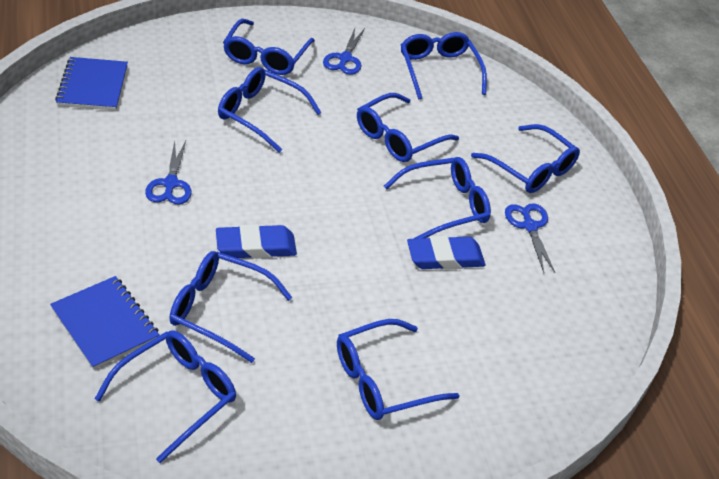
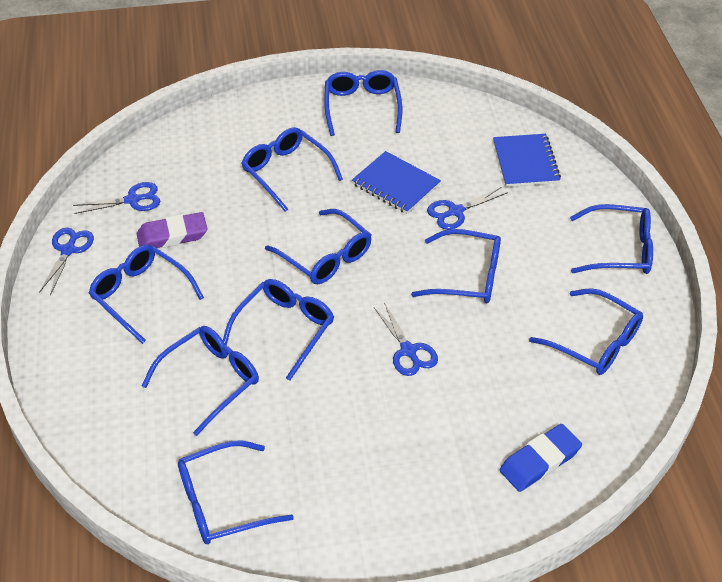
blue eraser: [216,224,297,259] [407,236,486,270] = 2 -> [500,424,582,492] = 1
blue glasses: [95,330,236,463] [169,251,293,363] [218,67,322,153] [223,19,315,75] [337,319,460,420] [357,93,459,162] [384,157,491,239] [401,32,487,99] [471,124,580,193] = 9 -> [89,245,204,344] [142,326,259,436] [178,440,294,544] [223,279,334,380] [241,127,343,212] [265,209,372,284] [324,70,402,136] [411,229,501,304] [529,288,643,375] [570,204,653,274] = 10
blue scissors: [145,141,192,205] [323,29,365,75] [505,203,555,273] = 3 -> [39,228,94,295] [73,182,160,214] [374,302,438,376] [427,187,508,230] = 4
purple eraser: none = 0 -> [137,212,208,248] = 1

